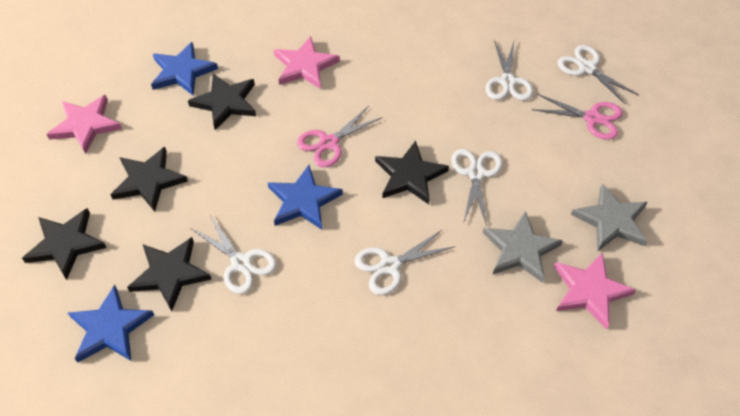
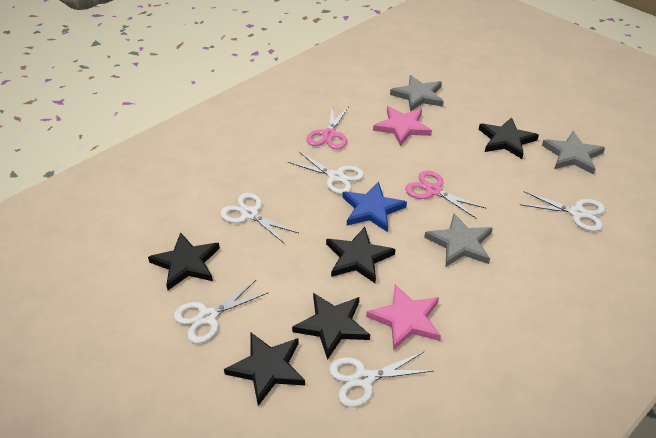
blue star: [68,285,154,363] [151,42,218,95] [268,165,343,230] = 3 -> [342,182,407,232] = 1
grey star: [483,211,563,283] [571,183,648,251] = 2 -> [390,75,444,112] [424,213,493,266] [542,131,605,174] = 3
pink star: [46,95,122,154] [274,36,340,89] [554,252,636,329] = 3 -> [366,284,441,350] [373,106,432,146] = 2

